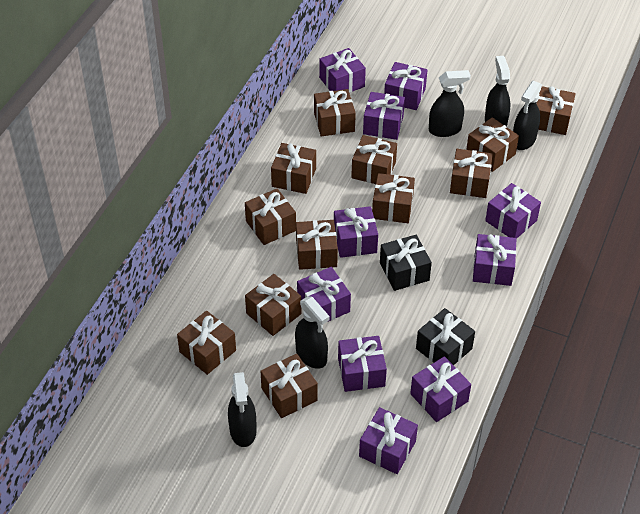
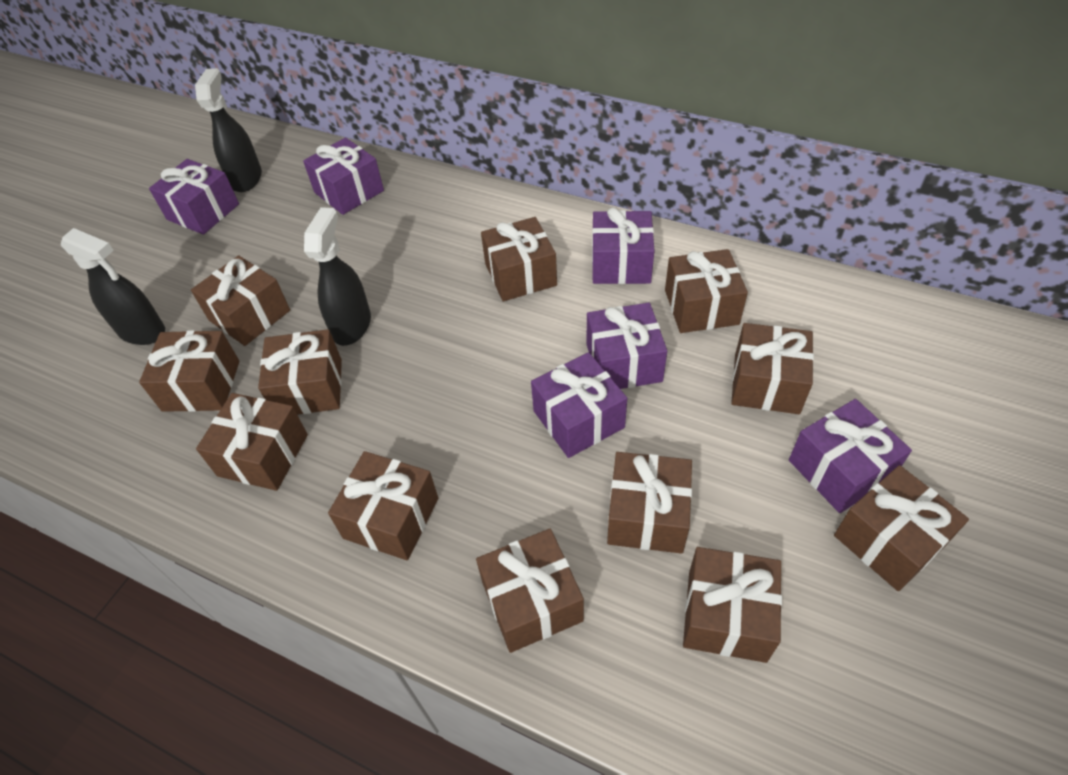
black gift: [380,235,432,291] [416,308,475,365] = 2 -> none = 0
black spray bottle: [228,372,257,447] [295,297,330,369] [429,70,471,137] [485,56,510,126] [513,81,542,150] = 5 -> [61,228,165,345] [195,68,262,192] [304,207,371,346] = 3
purple gift: [297,267,351,321] [319,48,366,93] [334,206,378,258] [338,336,387,392] [359,407,418,474] [363,92,405,140] [384,62,427,110] [410,356,471,422] [473,234,516,286] [485,183,541,239] = 10 -> [149,159,239,235] [303,137,384,215] [531,352,627,458] [587,303,667,389] [592,208,654,284] [789,399,912,513] = 6

